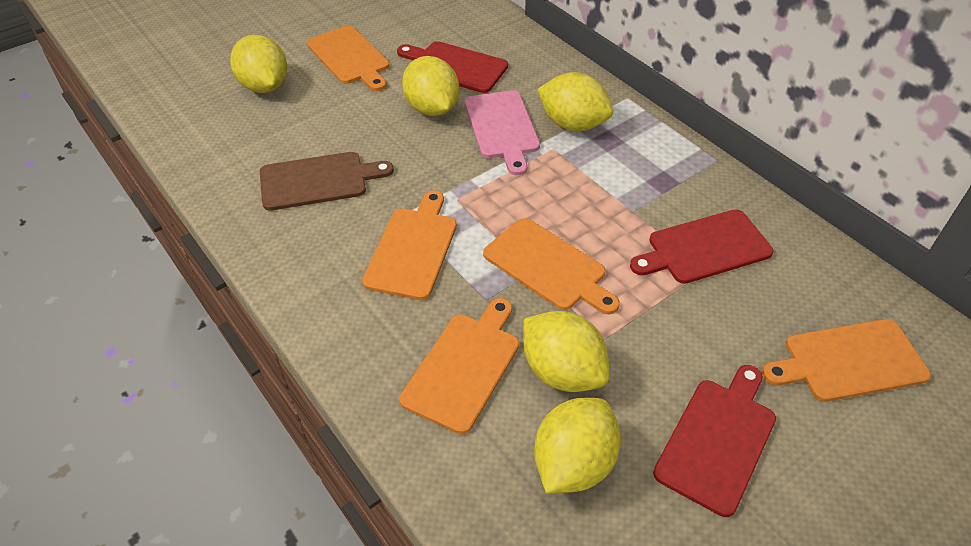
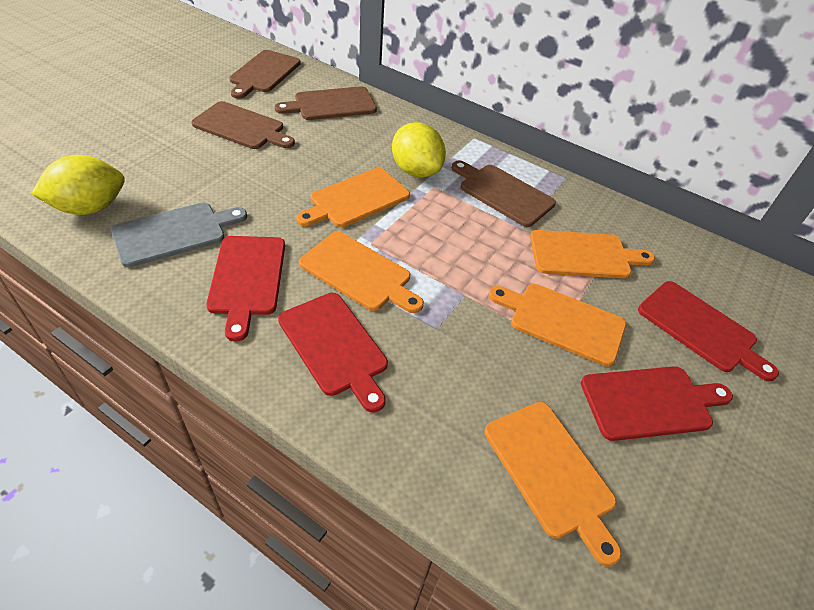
brown cutting board: [260,152,394,211] = 1 -> [192,101,295,149] [229,50,301,99] [275,86,377,120] [451,160,556,227] = 4
grey cutting board: none = 0 -> [111,203,247,267] = 1
pink cutting board: [465,90,540,175] = 1 -> none = 0
red cutting board: [397,41,508,93] [630,210,773,284] [653,365,776,517] = 3 -> [206,236,285,342] [278,293,388,412] [581,366,733,441] [638,281,779,381] = 4
yellow lemon: [230,35,287,93] [402,56,459,116] [523,311,609,392] [534,398,621,494] [537,72,613,131] = 5 -> [31,155,125,215] [392,122,446,178] = 2

